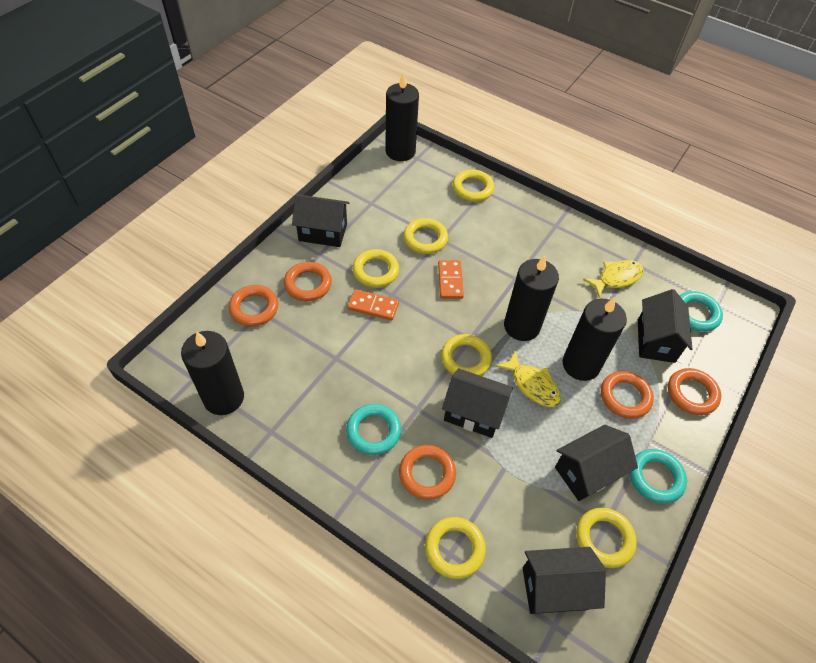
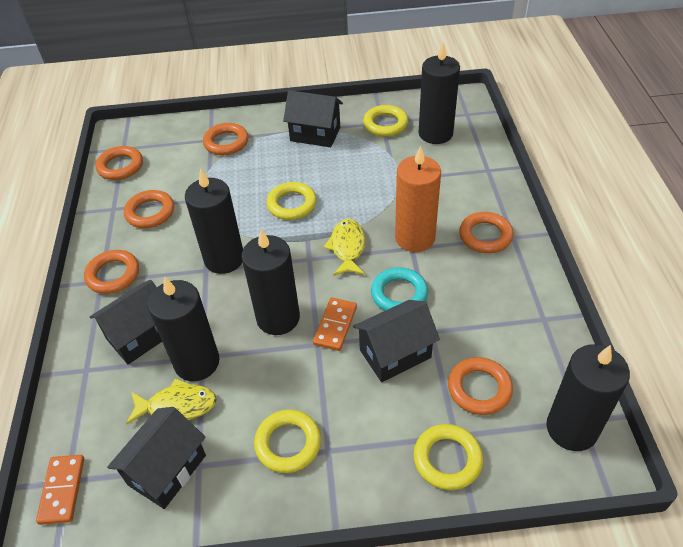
black candle: [181,331,244,415] [385,73,419,161] [504,256,559,341] [563,297,627,381] = 4 -> [148,276,220,381] [185,169,243,274] [241,229,300,335] [419,43,460,144] [546,344,630,451] = 5
black house: [292,194,350,247] [442,368,513,438] [522,547,606,614] [555,425,638,501] [638,289,693,363] = 5 -> [90,280,162,364] [107,407,206,509] [283,90,343,147] [353,300,440,382] = 4
orange candle: none = 0 -> [395,145,441,252] = 1
orange ring: [229,285,278,326] [284,262,332,301] [399,445,456,500] [601,371,654,419] [668,368,721,415] = 5 -> [84,250,139,294] [95,146,143,180] [124,190,174,228] [203,123,248,155] [448,357,513,415] [459,212,514,253] = 6
turquoise ring: [346,404,401,455] [629,449,687,503] [680,291,723,332] = 3 -> [371,267,428,311] = 1
yellow ring: [352,249,399,288] [403,218,448,254] [425,517,486,579] [441,334,492,376] [453,169,494,202] [576,508,637,568] = 6 -> [254,410,321,473] [267,182,317,220] [363,105,408,137] [414,424,483,490] = 4

